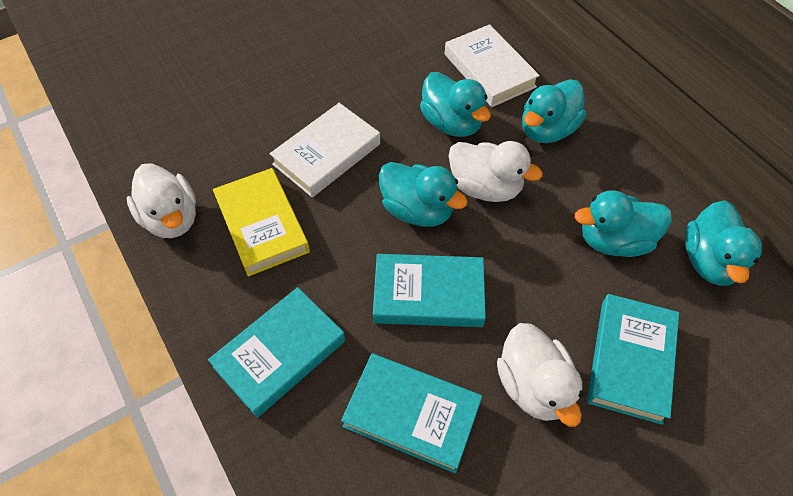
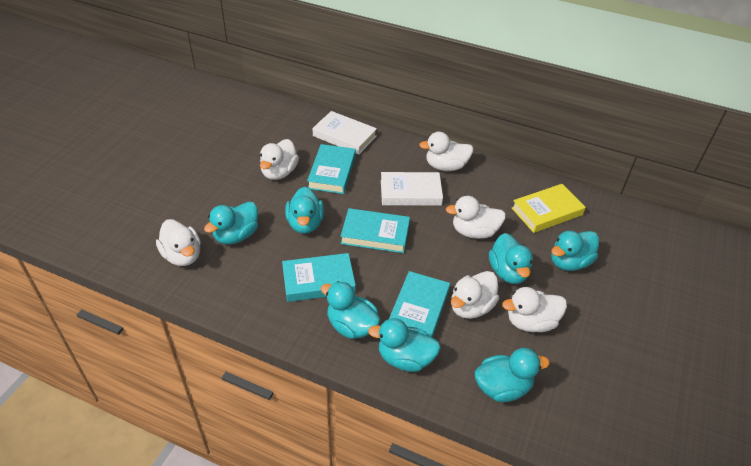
turquoise duck: [379,162,468,227] [420,72,491,137] [522,79,586,143] [575,190,671,257] [685,200,762,286] = 5 -> [204,202,258,245] [285,187,324,234] [320,281,381,339] [368,318,441,372] [475,348,550,402] [489,233,533,284] [551,231,599,271] = 7
white duck: [127,163,196,238] [449,141,543,202] [497,323,583,427] = 3 -> [156,219,201,266] [260,139,299,180] [419,132,473,171] [446,196,506,239] [451,271,499,319] [502,287,567,332] = 6

